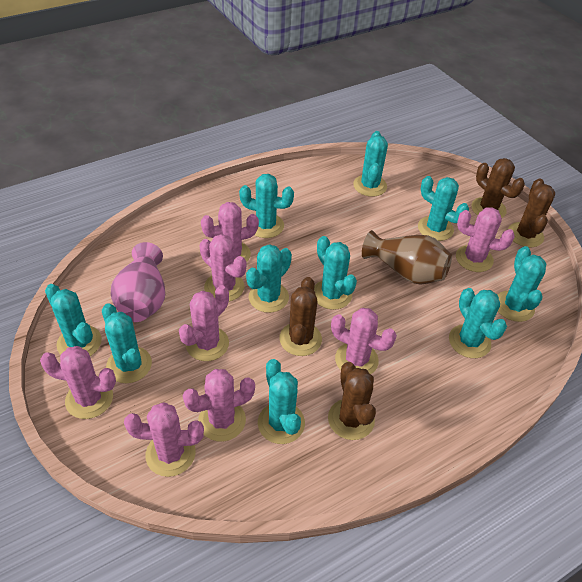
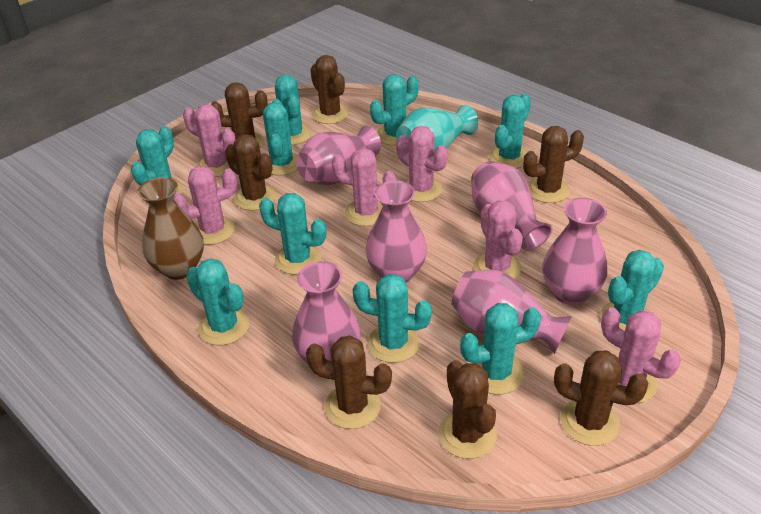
brown cactus: [279,277,322,356] [328,362,376,440] [471,158,525,218] [508,178,555,247] = 4 -> [211,82,268,148] [225,134,276,211] [306,335,392,429] [310,55,349,124] [438,360,497,459] [523,126,584,203] [554,350,648,446] = 7
pink cactus: [40,346,116,419] [124,402,204,477] [179,285,229,361] [183,369,255,442] [199,234,246,302] [201,202,259,263] [331,308,397,374] [456,207,515,272] = 8 -> [173,166,237,245] [183,104,236,177] [332,148,397,226] [396,126,448,202] [473,200,523,279] [601,307,681,404] = 6
pink vase: [111,242,165,322] = 1 -> [292,261,361,364] [296,126,381,185] [366,181,427,283] [451,270,572,354] [471,161,553,251] [543,198,608,305] = 6
turquoise vase: none = 0 -> [396,105,478,151] = 1

